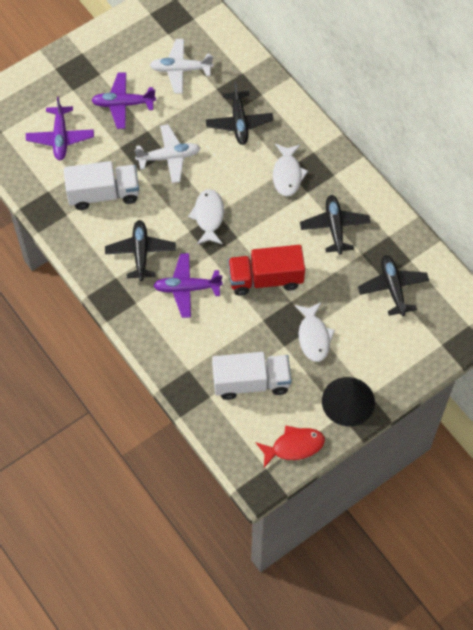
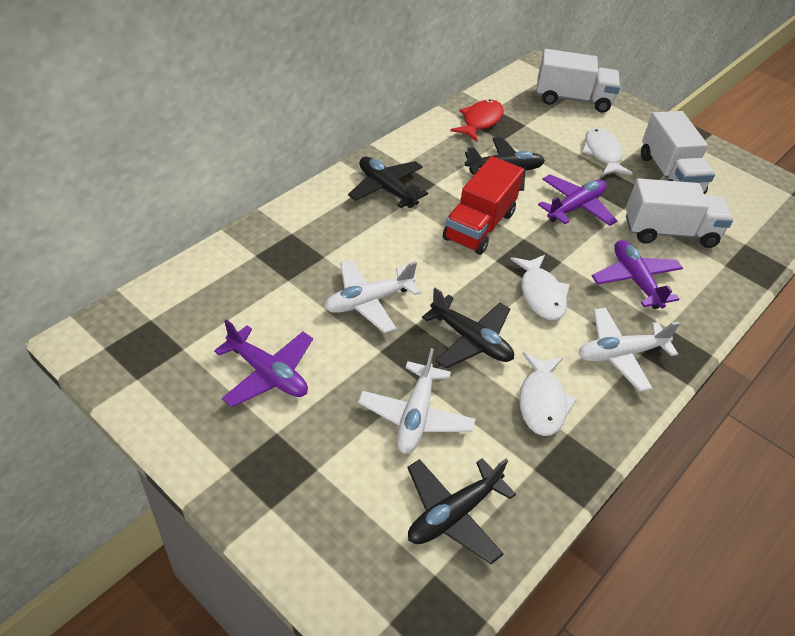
black cone: [322,377,375,426] = 1 -> none = 0
white plane: [134,124,200,183] [150,39,213,94] = 2 -> [324,259,421,333] [358,348,475,454] [578,308,680,392] = 3
white truck: [63,161,139,210] [212,352,292,400] = 2 -> [537,49,620,113] [626,179,733,248] [641,111,715,194] = 3

